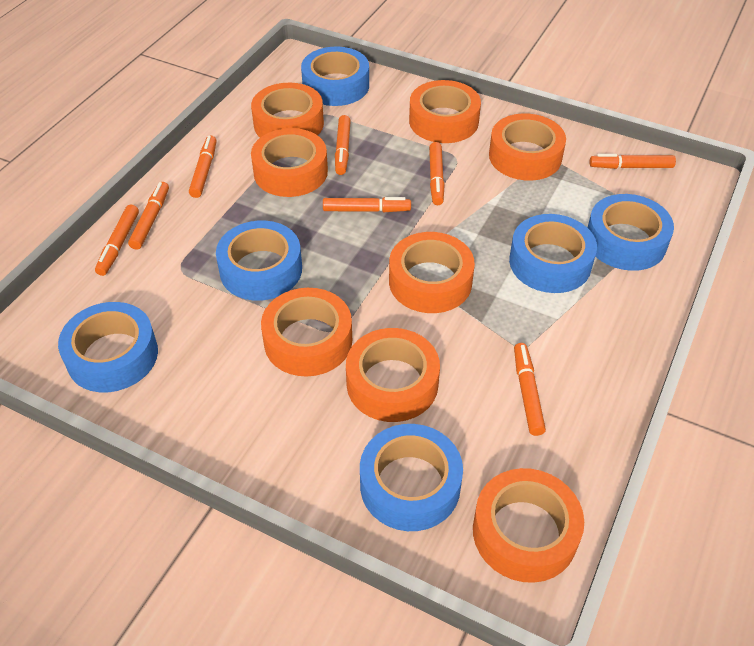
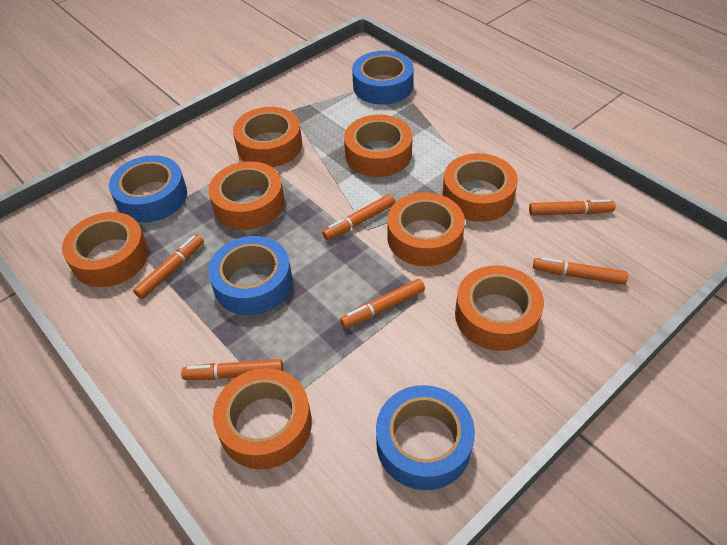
blue tape: [58,302,158,392] [216,221,302,301] [301,47,369,106] [360,424,463,531] [509,214,597,293] [587,194,674,271] = 6 -> [109,155,187,223] [208,236,293,315] [352,51,414,105] [376,385,475,490] = 4
orange marker: [95,205,139,276] [128,182,169,250] [189,136,217,198] [323,197,411,212] [335,115,351,175] [429,142,445,205] [514,343,546,436] [589,154,676,169] = 8 -> [133,235,204,299] [181,359,283,380] [322,194,395,240] [340,279,425,328] [529,199,615,215] [533,257,628,285] = 6

